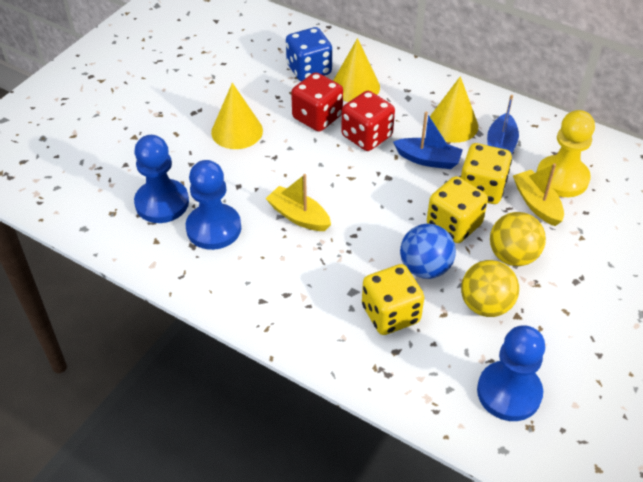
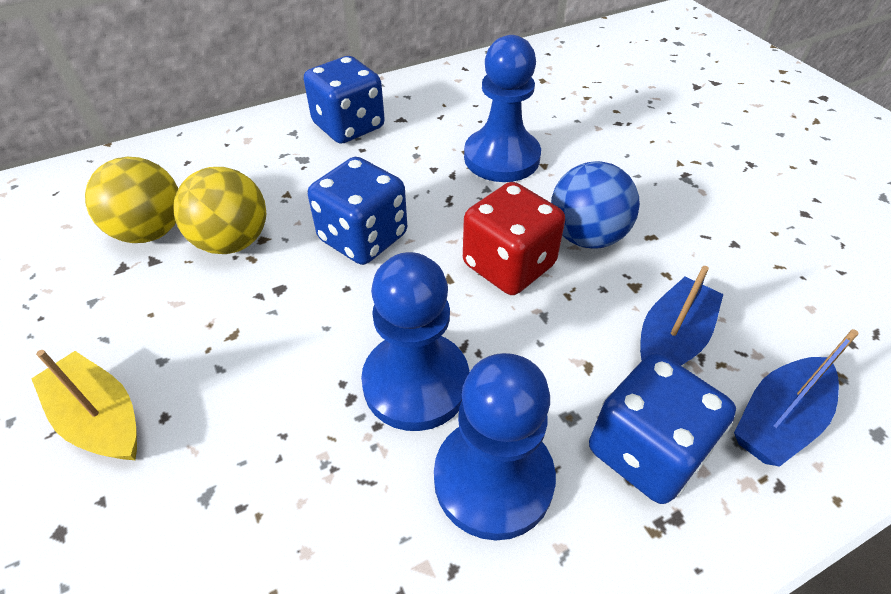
blue dice: [286,27,332,81] = 1 -> [304,56,385,144] [308,157,407,265] [589,353,736,504] = 3
red dice: [291,72,343,132] [341,91,395,151] = 2 -> [463,182,565,295] = 1
yellow boat: [265,174,331,231] [513,163,564,226] = 2 -> [31,350,137,460] = 1
yellow cone: [211,83,263,149] [333,38,380,102] [430,76,478,143] = 3 -> none = 0
yellow dice: [362,264,424,335] [427,176,488,243] [461,143,512,204] = 3 -> none = 0
yellow pawn: [537,110,595,197] = 1 -> none = 0

